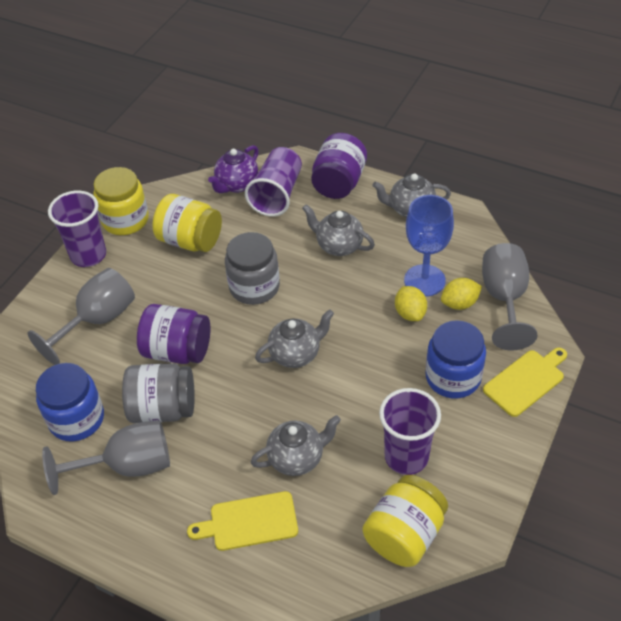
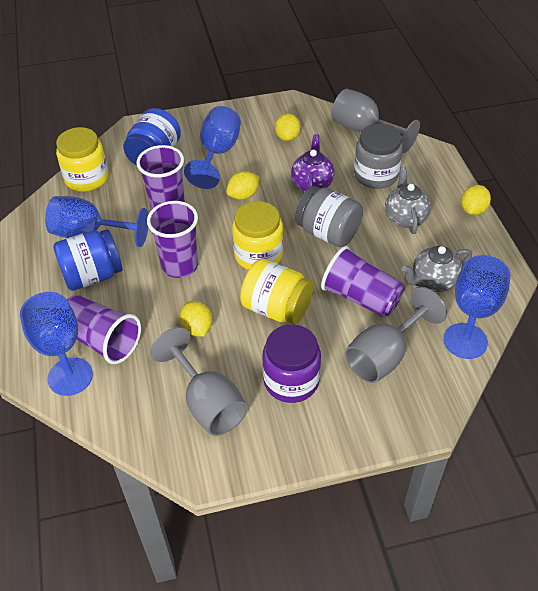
blue goblet: [404,195,454,296] = 1 -> [20,292,93,396] [45,196,148,247] [184,106,241,189] [444,255,511,359] = 4
grey teapot: [251,415,341,476] [255,309,334,368] [302,204,375,256] [373,174,451,217] = 4 -> [385,166,431,234] [402,246,472,292] = 2
purple cup: [48,190,106,267] [245,147,302,217] [379,388,441,475] = 3 -> [67,295,141,364] [136,145,185,210] [147,201,198,278] [321,246,405,317] = 4
purple jar: [137,304,211,364] [311,133,367,199] = 2 -> [262,324,321,403] = 1
yellow cutting board: [187,491,298,551] [483,348,567,417] = 2 -> none = 0
yellow lemon: [395,286,427,321] [441,278,482,310] = 2 -> [180,301,212,337] [227,171,259,200] [275,113,300,141] [461,185,491,215] = 4

